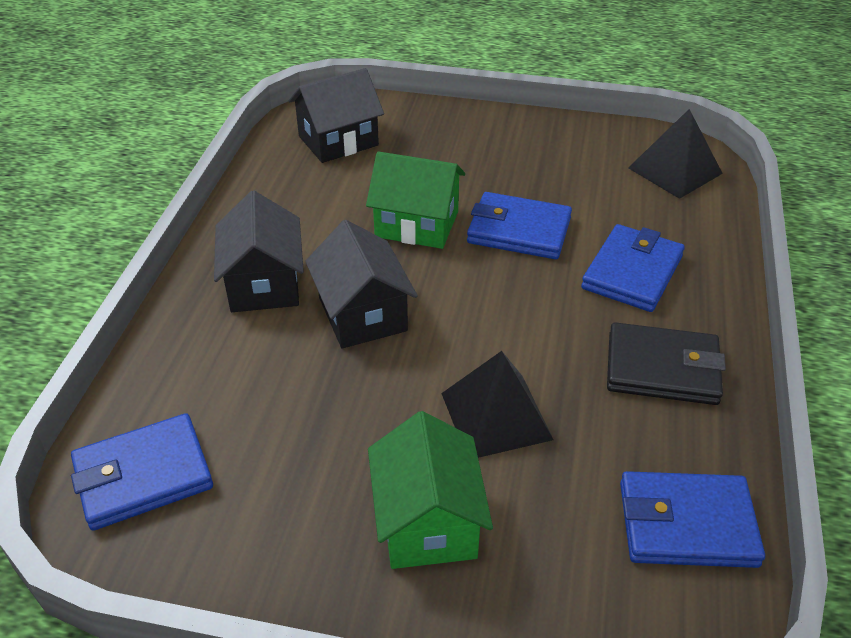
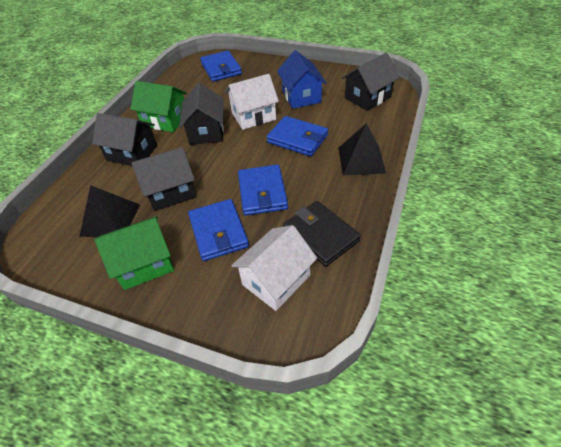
black house: [214,191,304,312] [289,68,384,163] [305,220,418,348] = 3 -> [92,113,157,166] [131,147,197,211] [179,83,224,145] [342,53,400,111] = 4
blue house: none = 0 -> [277,50,327,109] = 1
white house: none = 0 -> [225,74,279,130] [231,225,317,311] = 2

